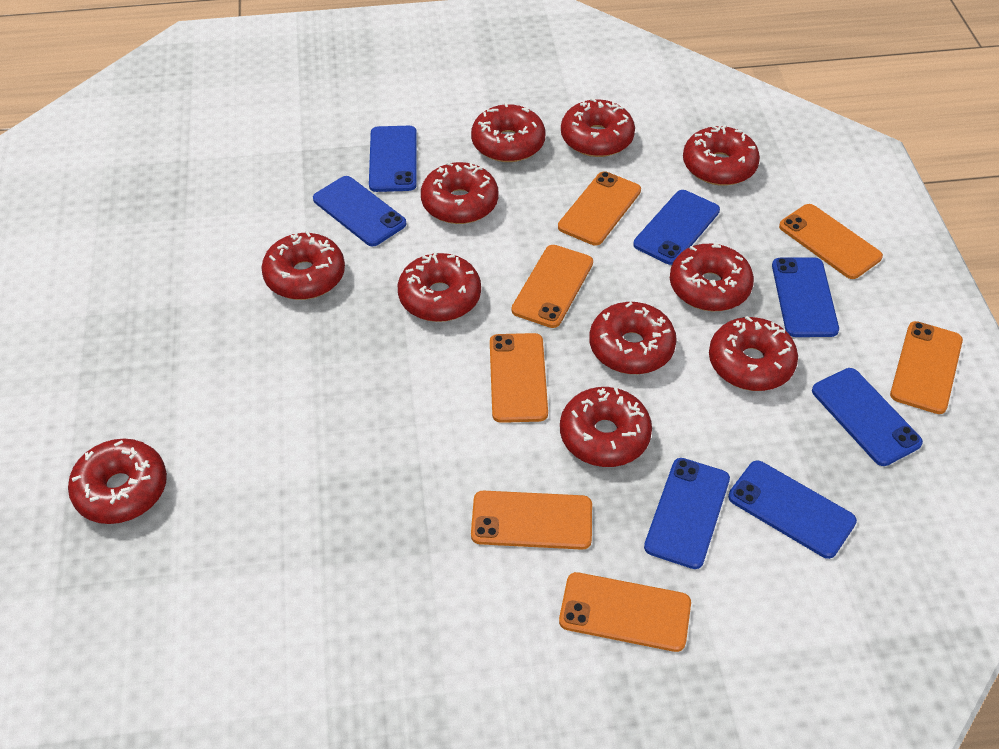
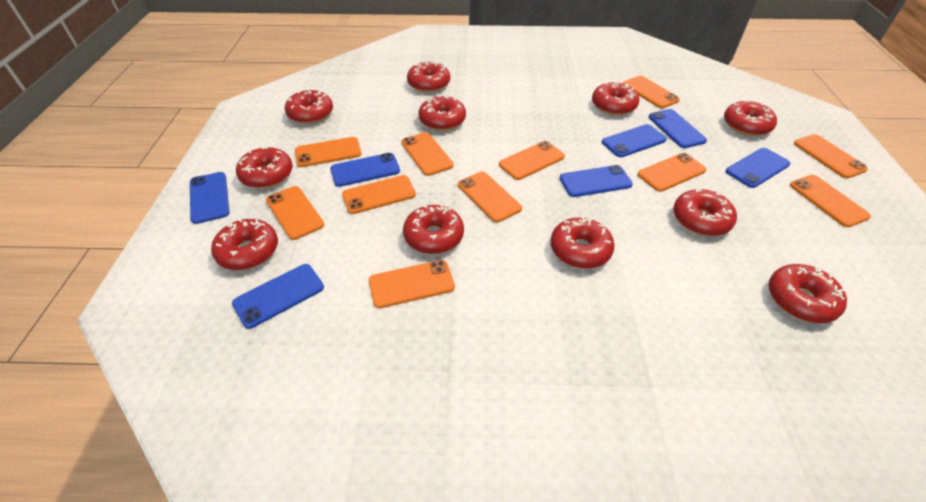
orange phone: [471,491,592,550] [490,333,548,423] [511,245,593,328] [558,171,641,245] [559,572,691,652] [779,204,883,279] [890,321,963,414] = 7 -> [266,186,324,240] [295,137,362,167] [342,175,416,214] [369,260,455,308] [401,132,454,176] [458,172,522,222] [499,141,565,180] [623,76,680,108] [637,153,706,192] [790,175,871,227] [794,134,868,178] = 11

